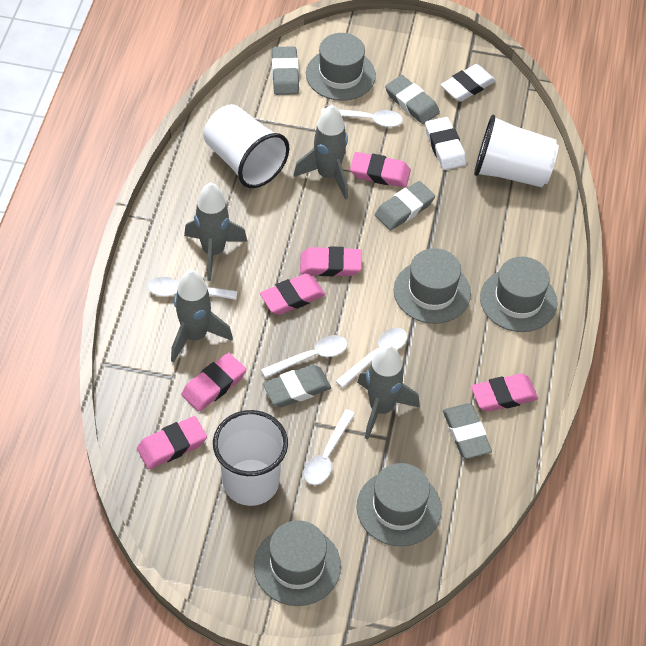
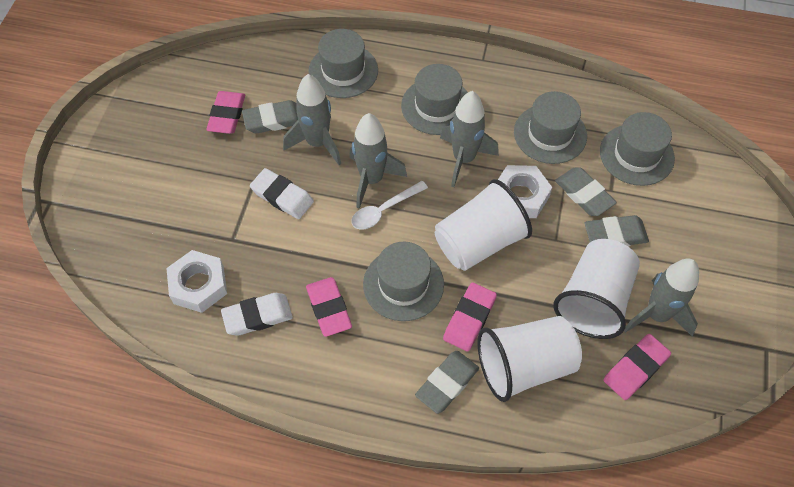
grey eraser: [263,365,331,407] [272,46,299,95] [375,181,435,230] [385,75,440,124] [443,403,492,459] = 5 -> [242,100,298,134] [415,351,479,414] [555,167,617,216] [584,215,649,246] = 4
pink eraser: [137,416,207,469] [181,353,246,412] [260,273,325,315] [300,246,362,276] [350,152,411,188] [471,373,538,412] = 6 -> [206,91,245,134] [306,277,352,337] [443,283,497,352] [603,334,671,400] = 4
white nut: none = 0 -> [166,250,227,313] [498,165,552,218] = 2
white spoon: [148,277,237,300] [261,335,348,378] [304,409,355,485] [321,108,403,127] [336,328,407,388] = 5 -> [351,181,428,229] = 1

